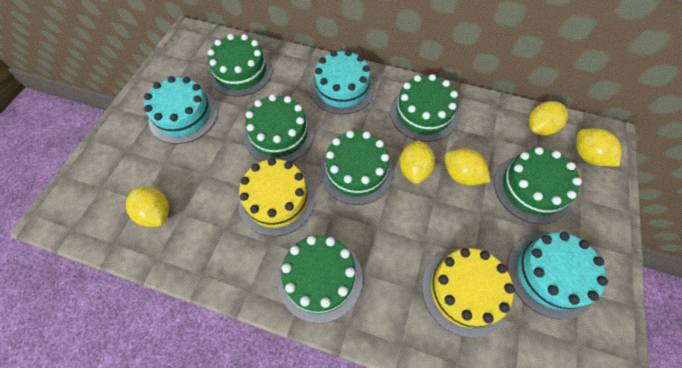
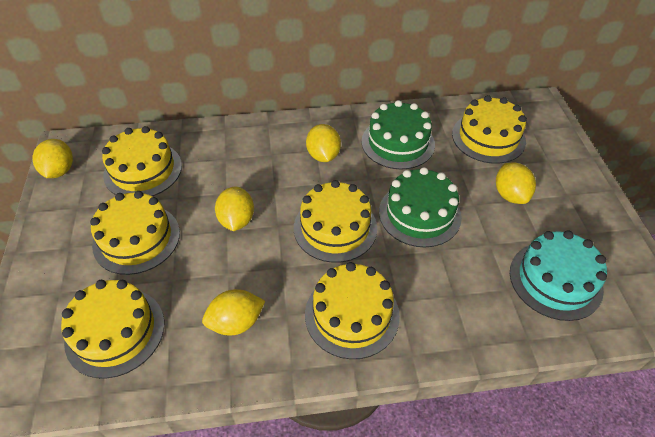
green cake: [208,34,272,97] [244,94,314,162] [278,236,363,323] [320,131,393,205] [390,74,458,142] [494,147,582,224] = 6 -> [362,100,435,170] [379,167,462,247] = 2
turquoise cake: [144,76,218,144] [310,50,375,115] [507,232,608,320] = 3 -> [510,231,607,321] = 1
yellow cake: [238,158,315,236] [422,248,515,338] = 2 -> [61,280,164,379] [90,191,180,275] [102,126,182,196] [294,180,377,263] [305,262,400,359] [452,95,527,164] = 6

